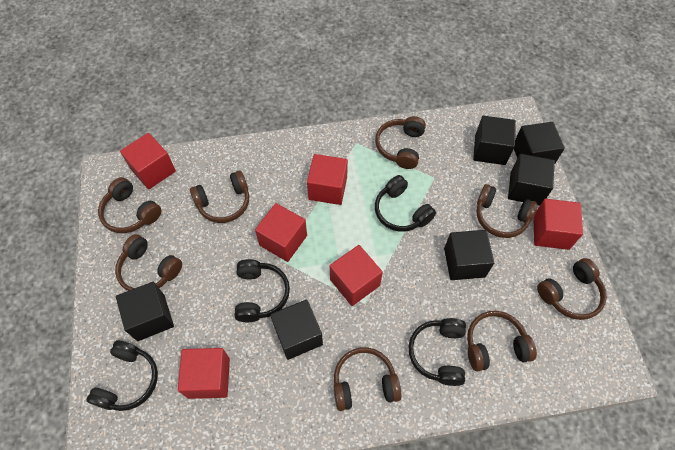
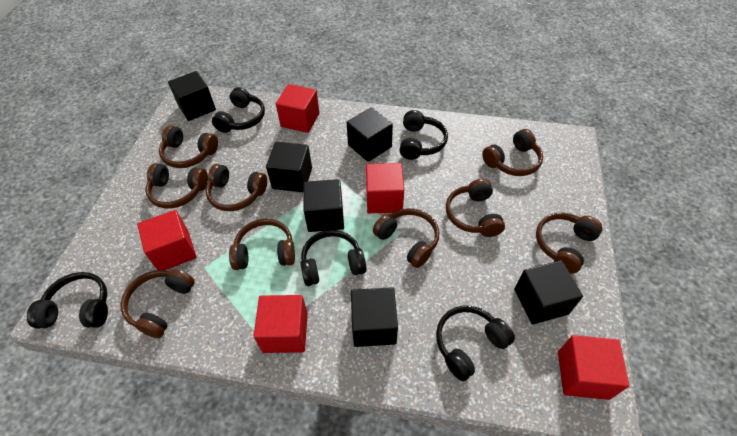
black headphones: [86,340,158,411] [234,259,290,322] [375,175,436,232] [408,318,466,386] = 4 -> [27,272,108,328] [212,87,265,133] [300,230,367,286] [400,110,448,160] [436,306,515,381] = 5
brown headphones: [98,177,161,233] [115,234,182,291] [190,171,249,223] [333,347,402,411] [375,116,426,169] [467,311,537,372] [476,184,538,238] [537,258,607,320] = 8 -> [120,269,195,338] [146,163,208,208] [159,125,218,168] [206,164,267,211] [229,219,295,270] [373,208,439,268] [446,179,505,237] [482,129,543,176] [536,213,602,274] = 9
red cube: [120,133,176,190] [178,348,230,399] [255,203,307,262] [307,154,348,205] [330,245,383,306] [533,199,583,250] = 6 -> [137,210,197,270] [254,295,308,353] [276,84,319,133] [366,163,404,213] [558,335,629,400] = 5

